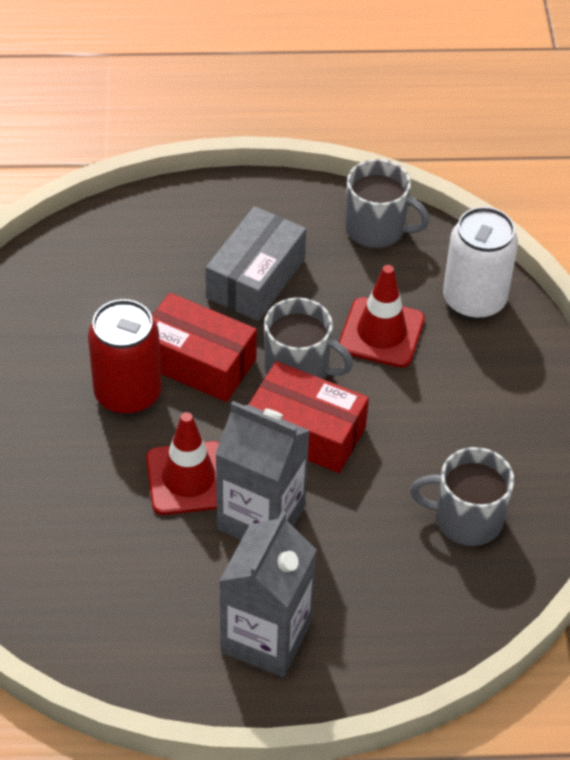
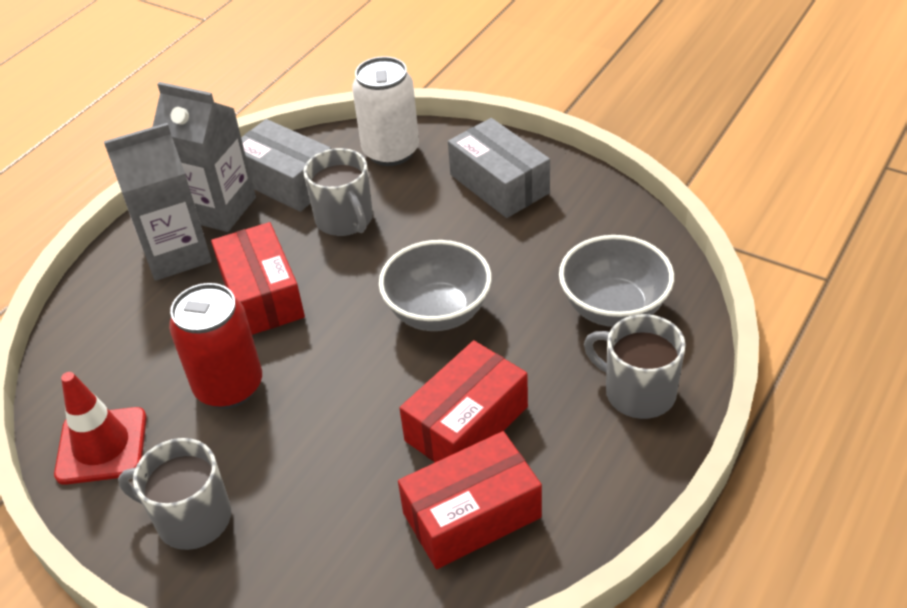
grey bowl: none = 0 -> [379,240,492,331] [559,235,674,327] = 2
grey box: [206,206,306,321] = 1 -> [241,119,331,212] [448,118,550,218] = 2
red box: [152,293,257,402] [248,361,369,473] = 2 -> [211,222,305,335] [398,431,542,569] [399,340,528,462] = 3
red traffic cone: [146,412,219,515] [339,265,425,368] = 2 -> [54,372,147,485] = 1

